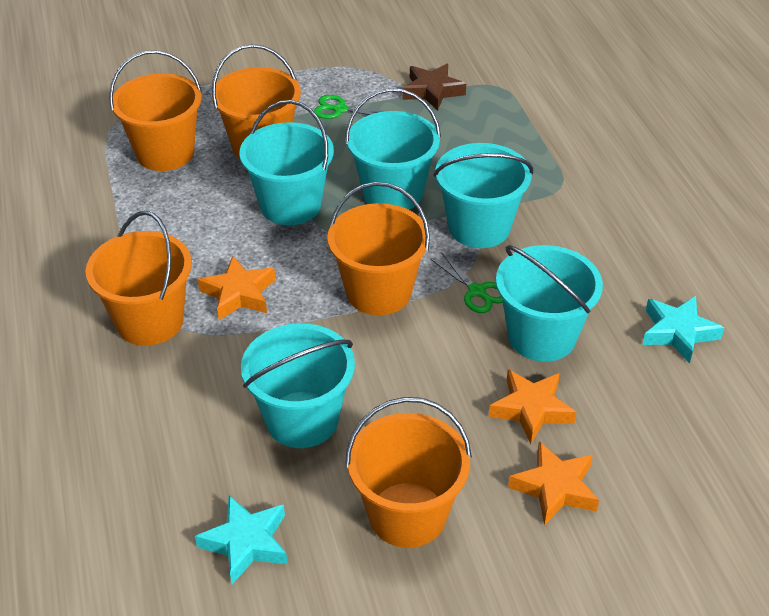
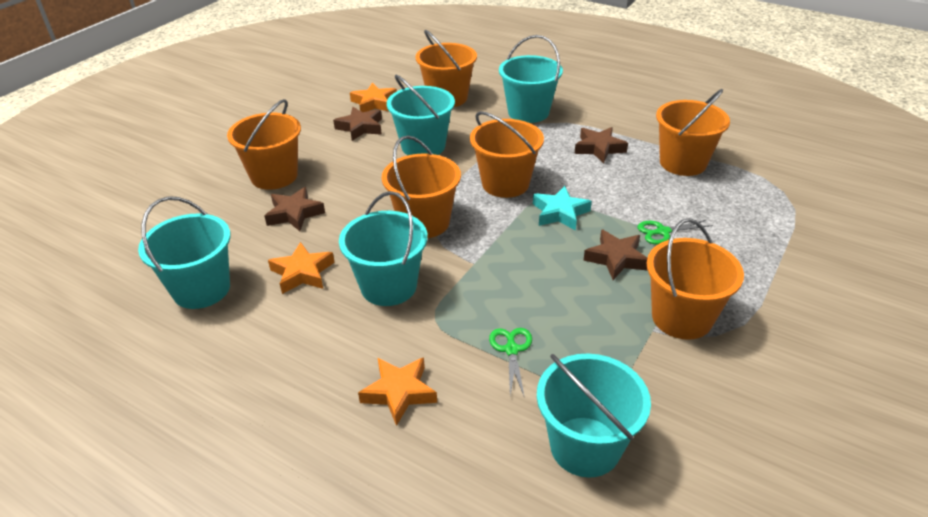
brown star: [402,64,466,111] = 1 -> [265,187,325,231] [333,107,382,141] [574,127,628,163] [583,229,648,280] = 4
orange bucket: [86,211,192,346] [109,50,202,171] [212,44,301,159] [327,182,430,315] [345,397,472,548] = 5 -> [227,99,301,190] [382,135,461,238] [416,30,477,107] [470,111,544,198] [647,218,744,340] [656,89,730,176] = 6
turquoise star: [195,495,287,584] [642,296,724,363] = 2 -> [533,186,592,230] = 1

